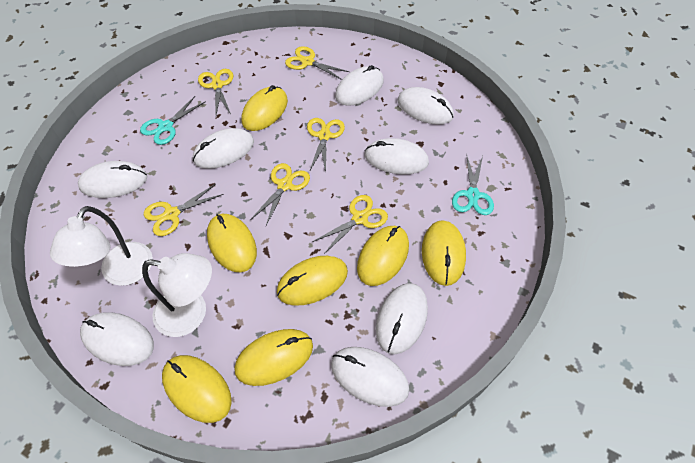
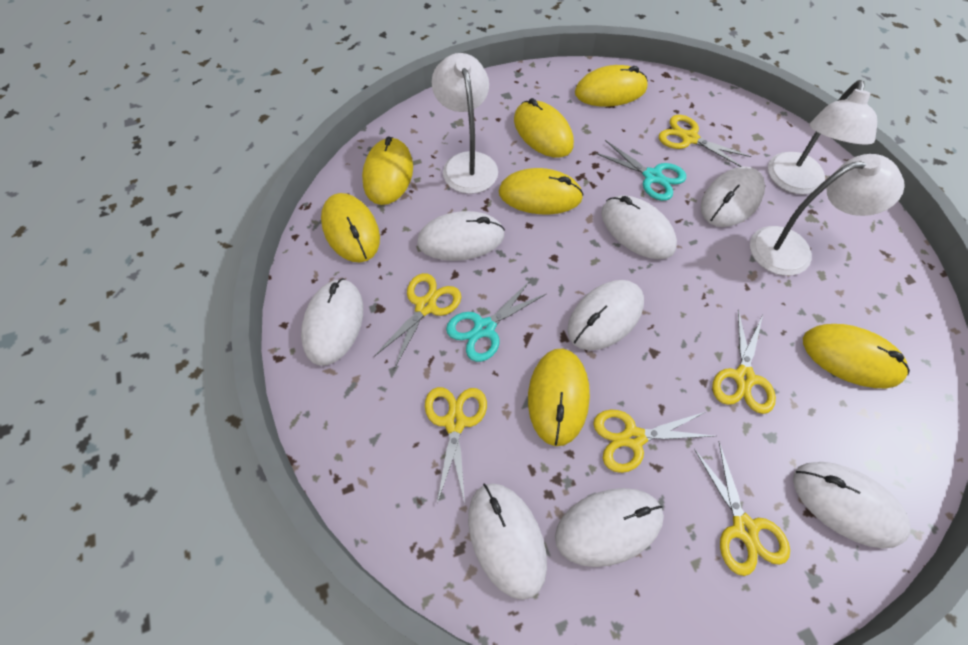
white lamp: [50,206,153,286] [142,253,212,337] = 2 -> [432,53,498,194] [750,154,905,276] [768,80,877,194] = 3

